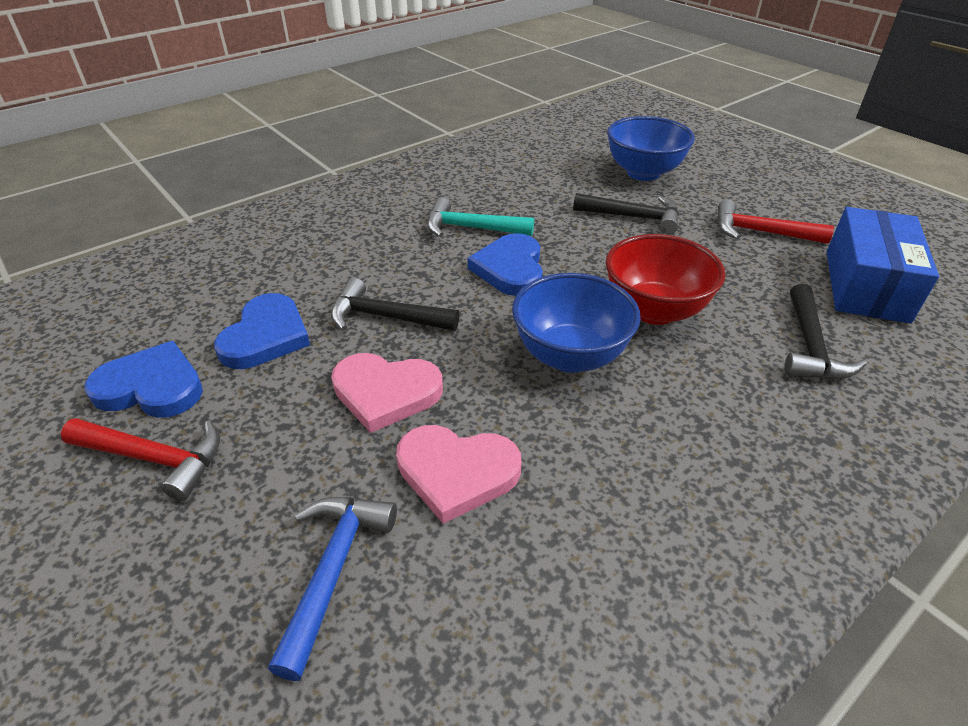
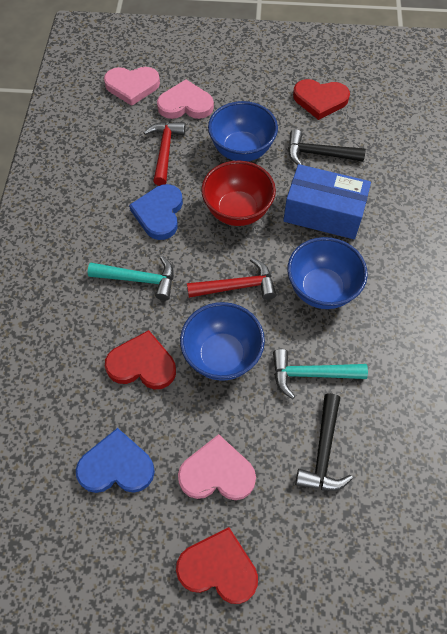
black hammer: [331,278,459,331] [573,193,679,235] [785,284,867,379] = 3 -> [288,129,366,165] [295,393,353,491] = 2
blue bowl: [512,273,641,373] [607,116,695,181] = 2 -> [180,302,265,381] [208,101,278,162] [287,237,368,309] = 3
blue hammer: [268,497,397,681] = 1 -> none = 0
blue heart: [85,341,203,418] [214,293,310,369] [468,233,543,296] = 3 -> [76,428,155,493] [129,184,183,240] = 2
pink heart: [331,353,443,433] [396,425,522,524] = 2 -> [104,67,160,106] [157,80,214,119] [178,434,256,500] = 3
red heart: none = 0 -> [105,330,176,389] [176,527,258,604] [293,79,350,120] = 3
turquoise hammer: [427,197,534,237] = 1 -> [88,256,174,301] [273,349,368,399] = 2

